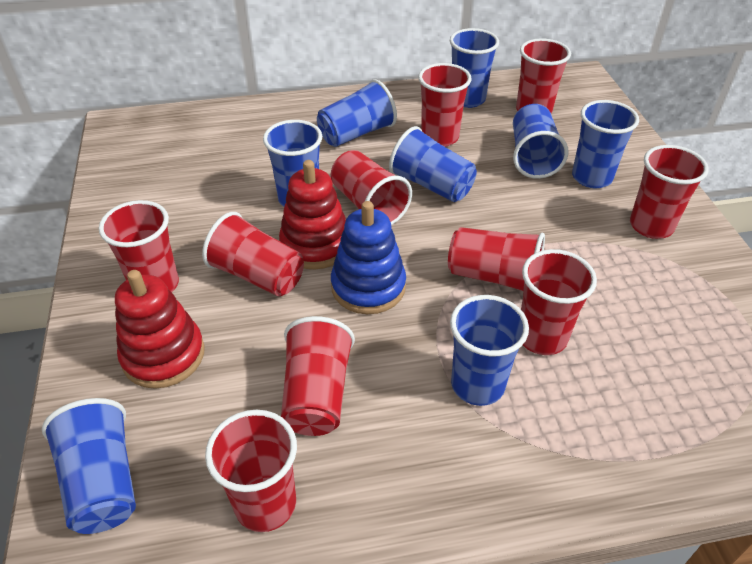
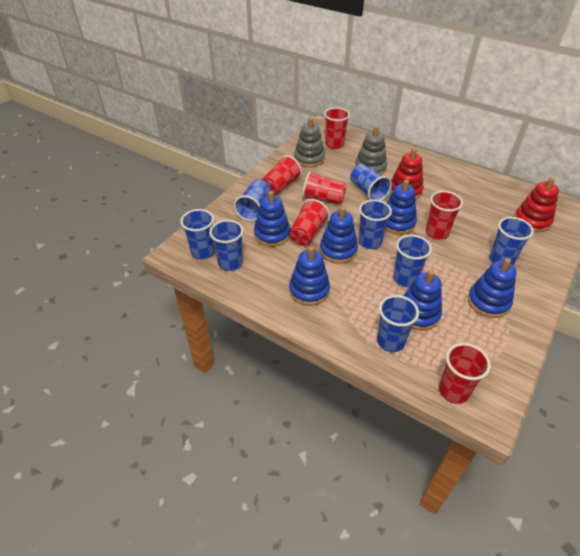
blue stacking toy: [331,201,406,314] = 1 -> [254,191,290,247] [289,246,330,306] [320,207,358,264] [385,180,417,235] [404,270,442,331] [468,258,516,318] = 6
grey stacking toy: none = 0 -> [294,117,325,167] [355,126,387,175] = 2
red cup: [99,200,179,292] [202,212,304,296] [205,410,297,532] [281,316,355,436] [331,150,412,225] [418,63,472,147] [448,227,545,291] [516,38,571,113] [521,249,597,355] [630,145,709,239] = 10 -> [261,155,302,196] [289,199,330,246] [302,171,346,205] [324,107,350,149] [426,191,463,240] [439,343,491,404] = 6

